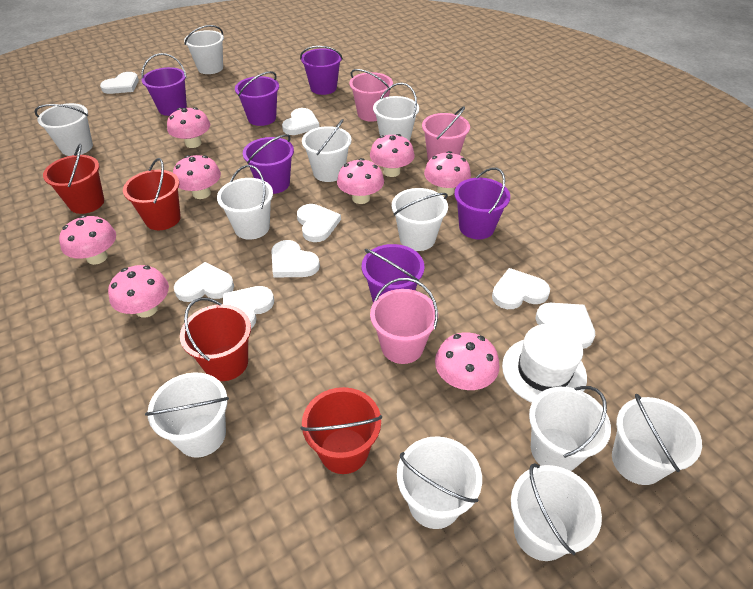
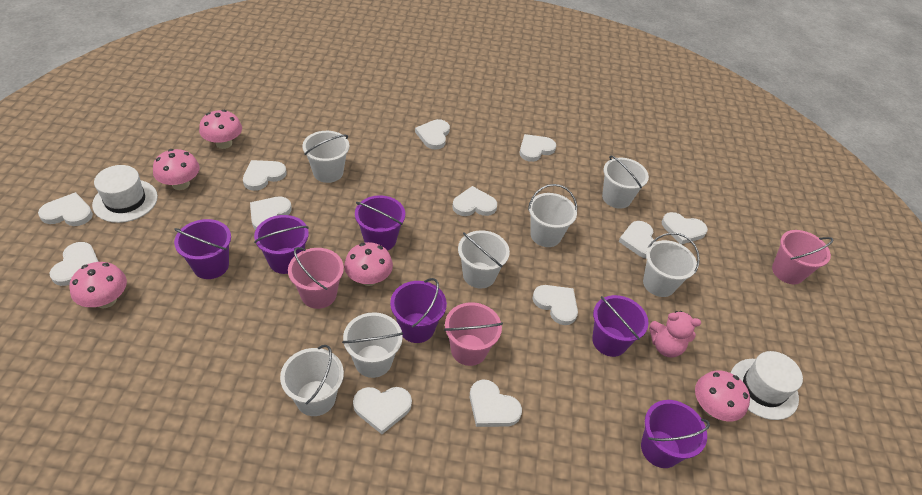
pink mushroom: [59,215,116,265] [108,265,169,318] [167,107,210,148] [173,155,221,199] [337,158,384,204] [370,134,415,177] [424,151,471,196] [435,332,500,390] = 8 -> [69,262,127,308] [153,149,200,190] [199,110,242,149] [344,242,393,286] [695,370,750,421] = 5
pink teddy bear: none = 0 -> [649,311,701,358] = 1
red bucket: [43,144,104,214] [123,158,181,230] [180,298,251,381] [300,387,382,474] = 4 -> none = 0
white bucket: [35,103,93,156] [145,372,229,458] [184,25,224,74] [217,165,273,240] [302,119,352,182] [373,83,419,141] [392,188,448,251] [397,436,482,529] [511,463,602,561] [529,386,611,471] [612,394,702,485] = 11 -> [280,345,344,416] [302,131,349,183] [342,312,403,378] [458,230,510,288] [528,184,577,247] [602,155,649,209] [643,233,700,297] = 7
white hat: [502,324,587,403] = 1 -> [92,165,158,223] [731,351,803,420] = 2
white heart: [100,72,139,94] [174,262,234,302] [223,286,274,328] [271,240,320,278] [282,108,320,135] [297,204,341,242] [492,268,550,309] [536,303,595,349] = 8 -> [38,192,93,226] [50,242,99,286] [243,160,286,191] [250,197,292,230] [353,387,412,434] [415,119,450,149] [452,186,497,216] [470,379,522,427] [519,134,556,162] [532,285,578,325] [618,221,656,258] [662,212,708,244] = 12

